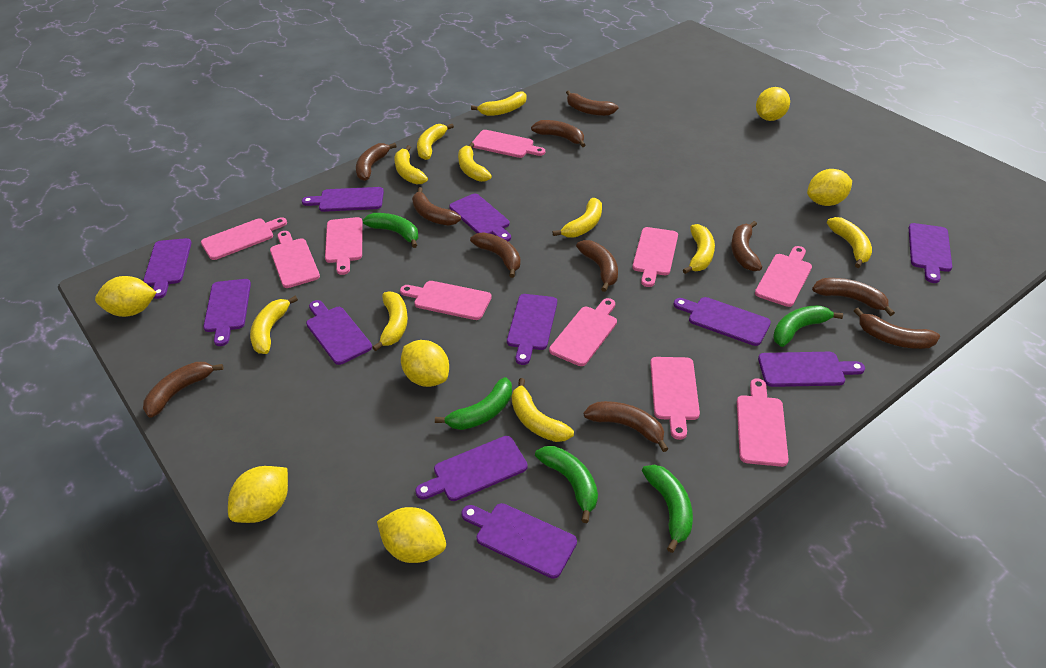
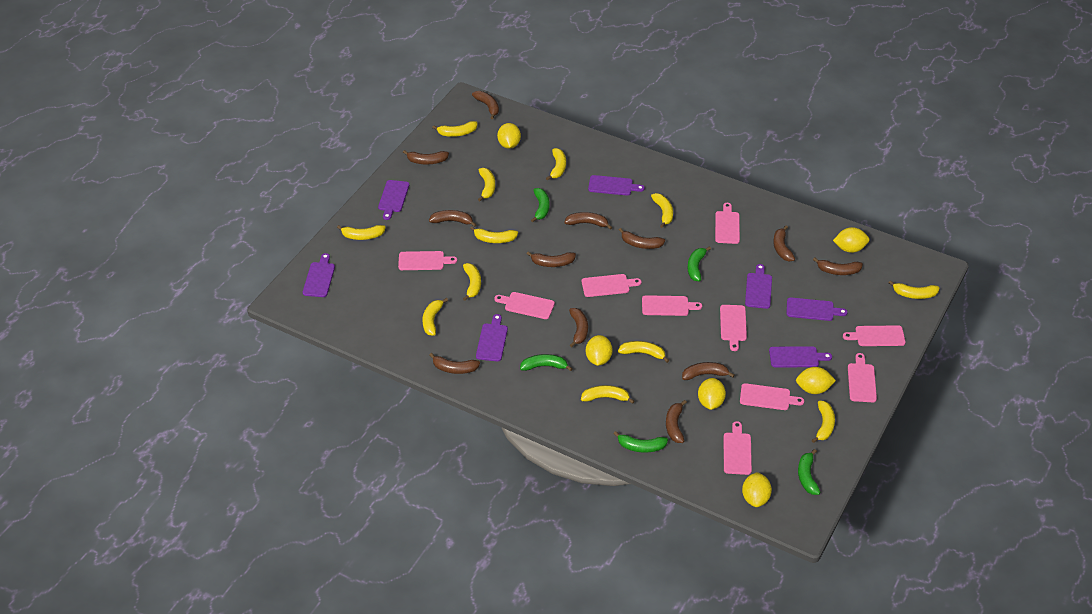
brown banana: [143,362,224,418] [356,143,397,181] [412,187,461,226] [470,232,521,278] [531,120,585,147] [566,91,618,116] [576,240,618,292] [584,401,668,452] [731,221,762,271] [812,278,895,316] [854,308,940,349] = 11 -> [403,150,449,165] [429,210,477,227] [429,353,480,374] [472,91,499,119] [527,251,576,267] [564,212,612,230] [569,308,588,347] [619,228,665,249] [666,400,687,443] [682,362,735,380] [773,226,795,261] [813,257,863,275] = 12
purple cutting board: [143,238,192,299] [203,279,251,346] [302,187,384,212] [306,300,372,365] [415,436,528,501] [449,194,511,241] [461,503,577,579] [507,294,557,365] [673,297,771,346] [758,352,865,387] [909,223,952,283] = 11 -> [303,253,335,297] [378,180,409,220] [476,314,508,361] [588,175,645,196] [745,264,772,309] [769,346,832,368] [786,297,848,321] = 7
yellow banana: [250,296,298,354] [372,291,408,351] [394,145,428,184] [417,124,454,160] [458,142,492,182] [471,91,527,116] [512,378,574,442] [553,198,602,238] [683,224,715,274] [827,217,872,268] = 10 -> [337,225,386,240] [423,298,448,336] [432,121,477,137] [463,263,481,301] [470,226,518,243] [478,168,495,201] [546,148,566,181] [581,385,634,404] [618,341,669,363] [651,193,673,228] [812,401,835,443] [889,280,939,299] = 12

